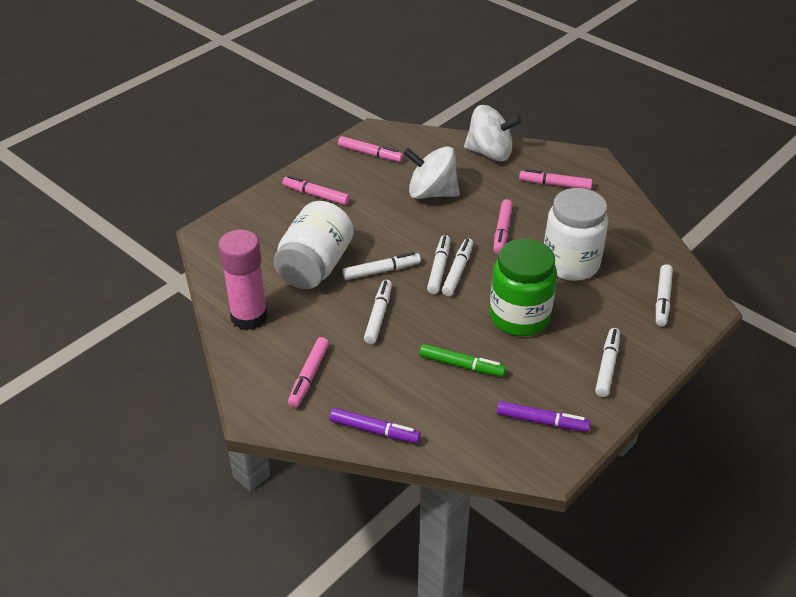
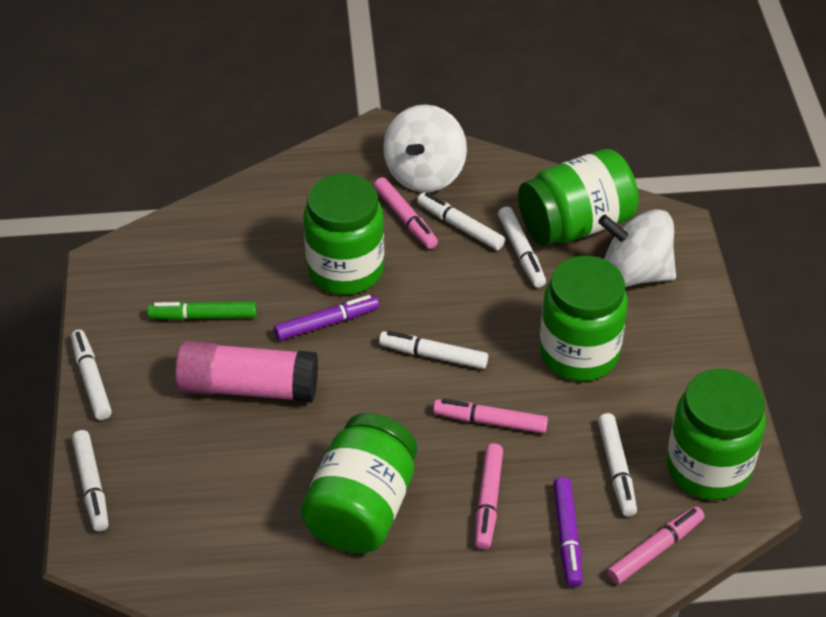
green jar: [490,239,557,336] = 1 -> [301,413,417,553] [304,173,384,295] [518,149,639,245] [539,256,628,381] [666,369,766,500] = 5
pink marker: [282,175,350,205] [288,337,329,408] [338,136,404,162] [493,199,513,254] [519,169,592,190] = 5 -> [374,177,438,249] [433,399,548,433] [475,443,503,549] [607,506,704,584] = 4
white jar: [274,201,354,289] [544,188,608,281] = 2 -> none = 0

